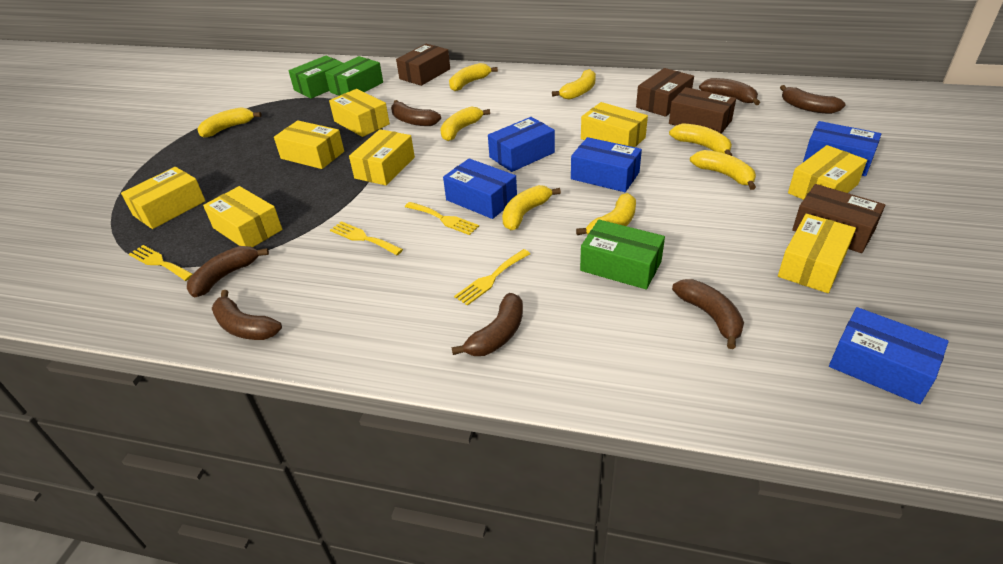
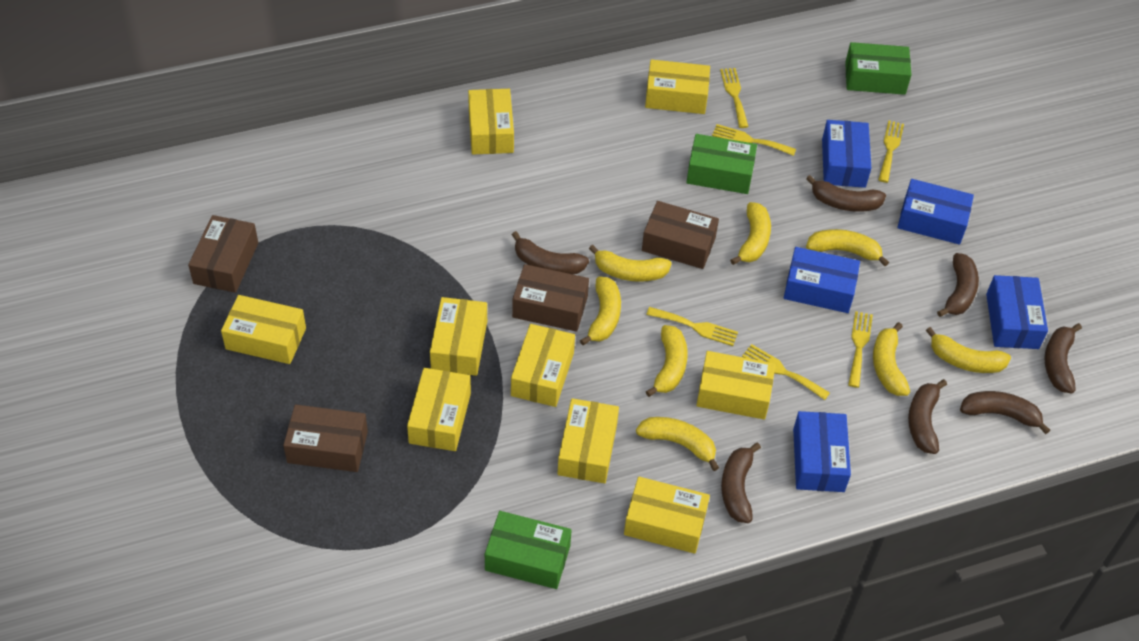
yellow box: [121,167,205,229] [203,186,282,247] [274,120,344,169] [329,89,390,137] [349,129,415,185] [581,102,648,147] [778,214,856,293] [788,145,867,200] = 8 -> [221,295,306,364] [407,368,471,451] [430,297,487,376] [468,89,514,154] [511,324,575,407] [557,398,619,483] [624,477,710,554] [645,59,710,114] [696,351,775,420] = 9
yellow fork: [129,245,193,281] [330,221,403,255] [405,202,479,235] [454,249,530,306] = 4 -> [646,307,738,346] [712,124,796,156] [720,68,749,128] [742,344,830,400] [848,311,873,388] [878,121,904,183] = 6

